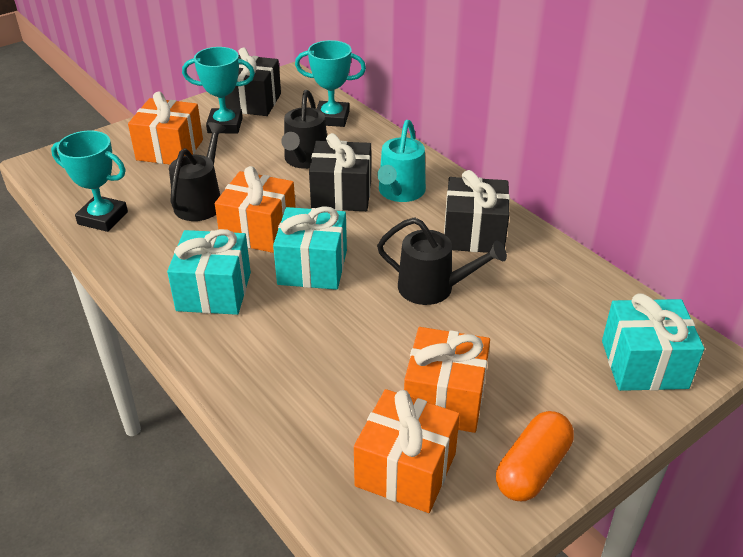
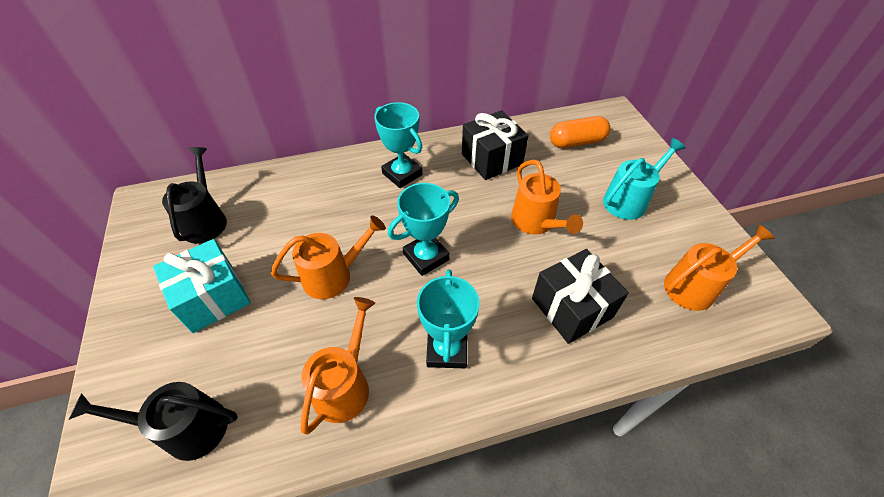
black gift: [225,47,281,116] [309,133,371,211] [444,170,510,253] = 3 -> [462,110,529,180] [532,249,629,344] = 2
black watering can: [169,122,226,221] [281,90,327,169] [377,217,507,305] = 3 -> [69,382,238,461] [162,147,227,244] = 2
orange gift: [128,91,203,164] [215,166,296,253] [354,389,460,513] [404,327,490,433] = 4 -> none = 0
orange watering can: none = 0 -> [271,215,386,299] [301,297,375,434] [511,160,583,234] [664,224,775,311] = 4
turquoise gift: [167,229,251,315] [273,206,347,290] [602,293,704,391] = 3 -> [153,239,251,333] = 1

